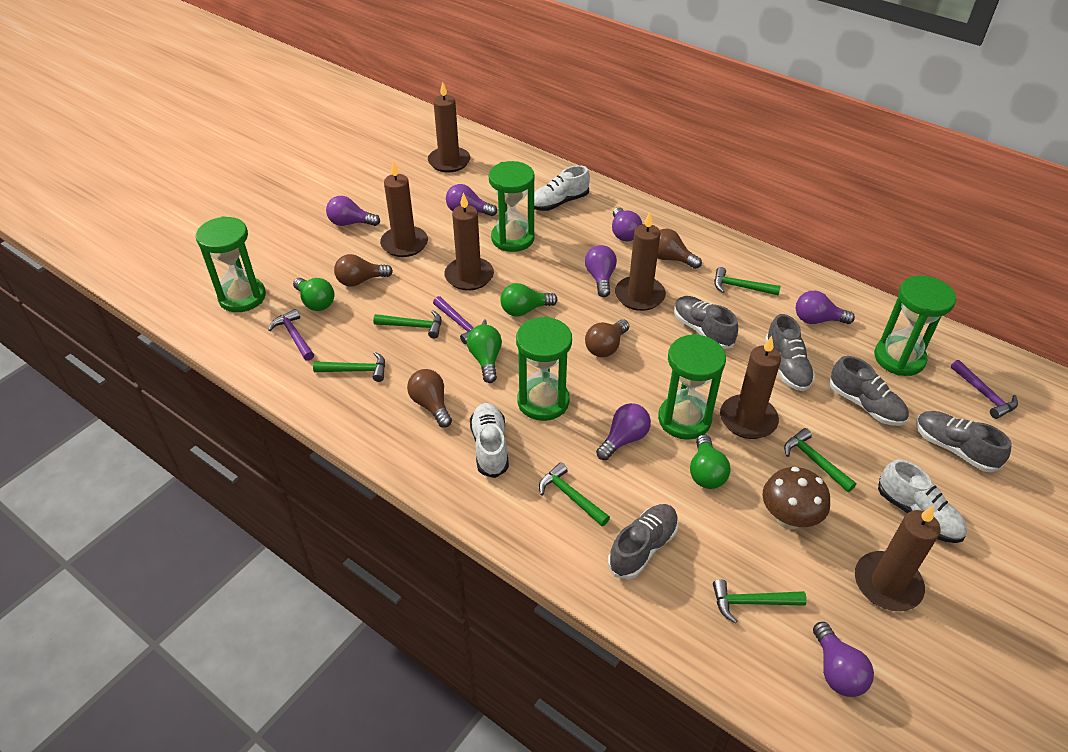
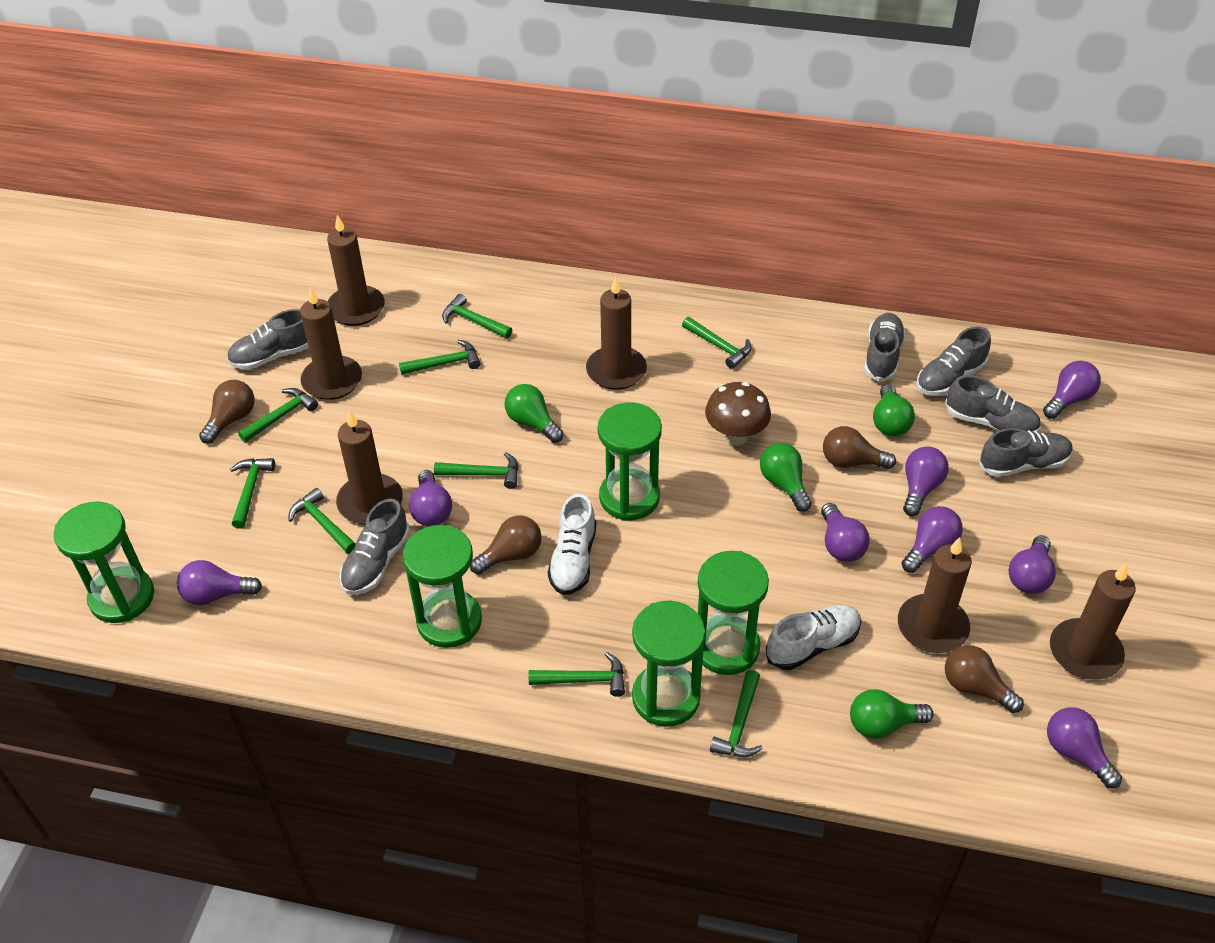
green hammer: [313,352,385,382] [373,310,441,338] [539,462,610,526] [713,579,807,624] [714,267,781,296] [784,428,856,492] = 6 -> [230,458,275,529] [238,388,318,442] [288,488,356,554] [399,340,481,375] [434,452,518,489] [442,294,512,339] [529,652,625,697] [682,317,752,369] [710,670,763,757] = 9
grey shoe: [608,504,679,579] [674,296,738,349] [765,314,815,391] [829,356,909,426] [916,411,1012,472] = 5 -> [227,309,309,370] [340,499,410,595] [864,313,906,382] [917,326,991,396] [945,375,1041,433] [979,428,1073,477] = 6
purple hammer: [268,309,314,361] [433,296,487,344] [951,360,1018,419] = 3 -> none = 0
purple light bulb: [326,196,380,226] [446,184,497,216] [585,245,617,297] [596,403,651,460] [612,207,642,241] [796,291,855,324] [813,622,874,697] = 7 -> [177,560,262,605] [409,470,452,526] [821,503,870,562] [902,506,963,573] [903,446,949,516] [1008,535,1056,594] [1043,361,1101,419] [1047,707,1122,789] = 8
white shoe: [470,403,509,478] [534,165,590,211] [878,459,967,543] = 3 -> [548,494,596,595] [766,605,861,670] = 2

